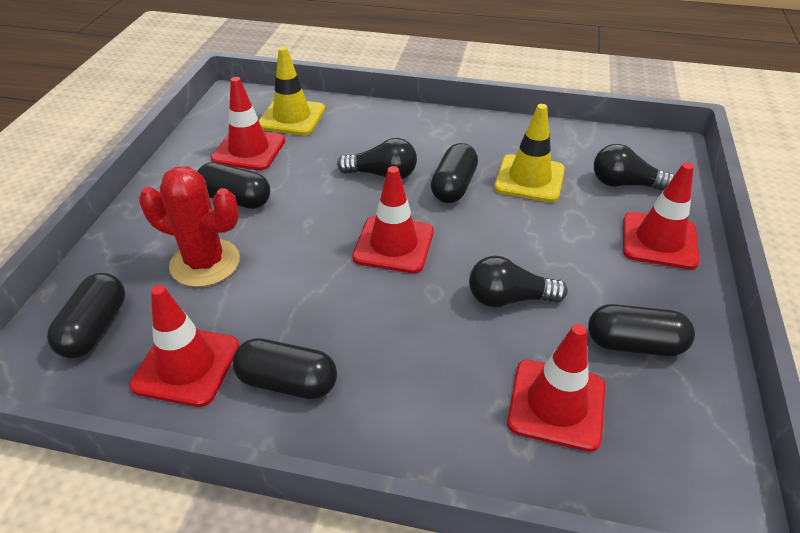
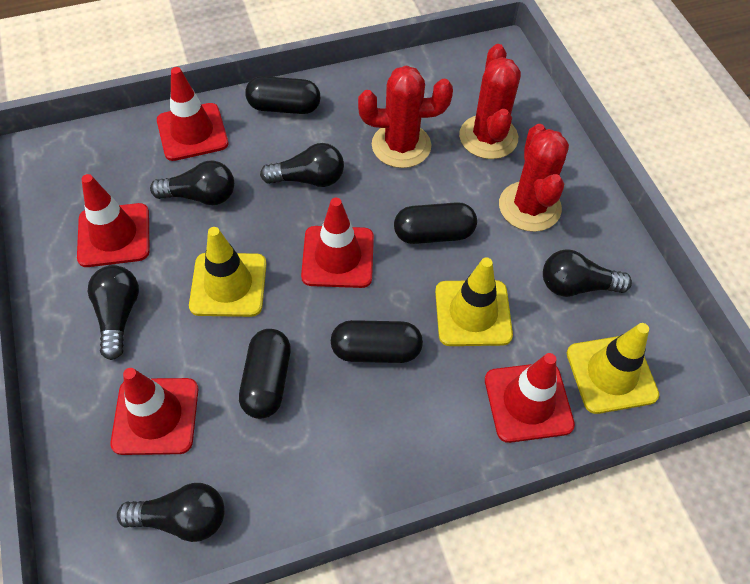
black capsule: [47,273,125,358] [197,162,270,209] [233,338,337,399] [431,143,478,203] [588,304,695,356] = 5 -> [239,329,291,419] [245,76,320,114] [331,320,423,363] [394,202,477,244] = 4
black light bulb: [337,138,417,179] [469,256,568,307] [594,144,674,190] = 3 -> [88,265,139,360] [117,483,225,542] [150,160,234,205] [260,143,344,187] [543,249,632,297] = 5
red cactus: [139,166,240,287] = 1 -> [358,66,453,168] [459,44,521,159] [499,124,569,232] = 3
yellow traffic cone: [259,47,325,135] [494,104,565,202] = 2 -> [189,227,267,317] [435,257,513,346] [567,323,659,414] = 3

